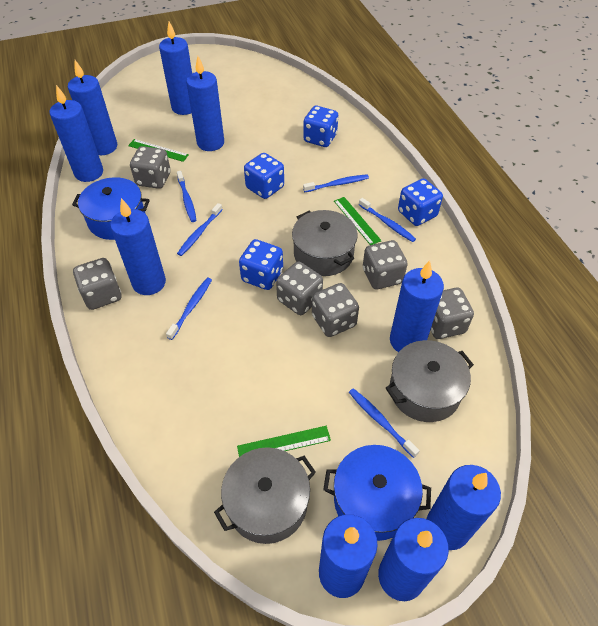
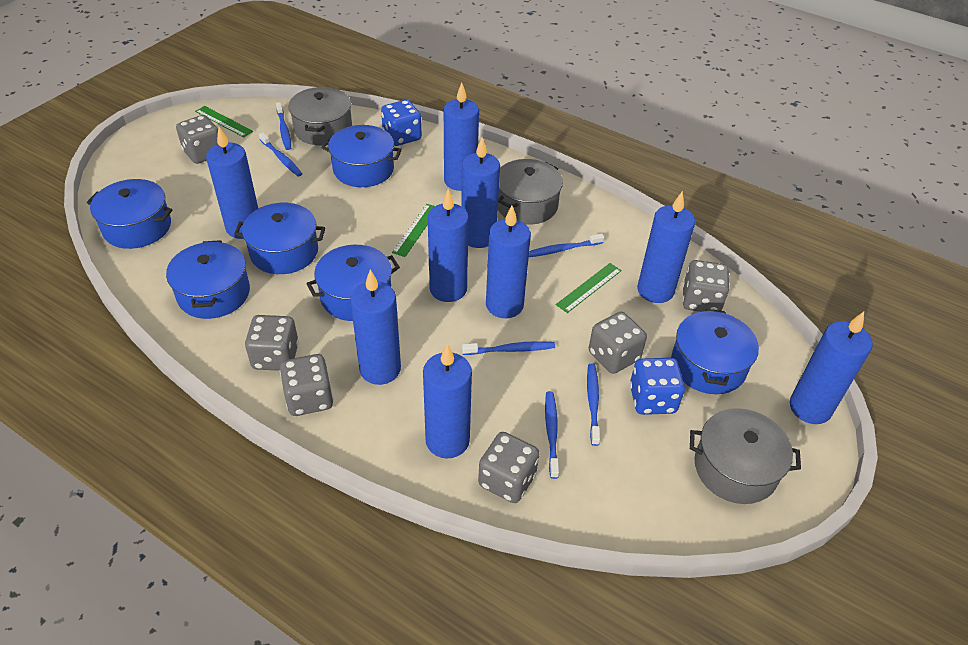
blue dice: [239,239,283,290] [244,153,284,199] [303,106,338,147] [398,178,443,226] = 4 -> [381,100,422,146] [630,358,685,415] = 2
blue pot: [72,177,150,240] [323,445,431,541] = 2 -> [87,179,173,249] [166,240,250,319] [234,203,325,274] [306,245,400,321] [321,125,402,187] [671,309,759,394] = 6

